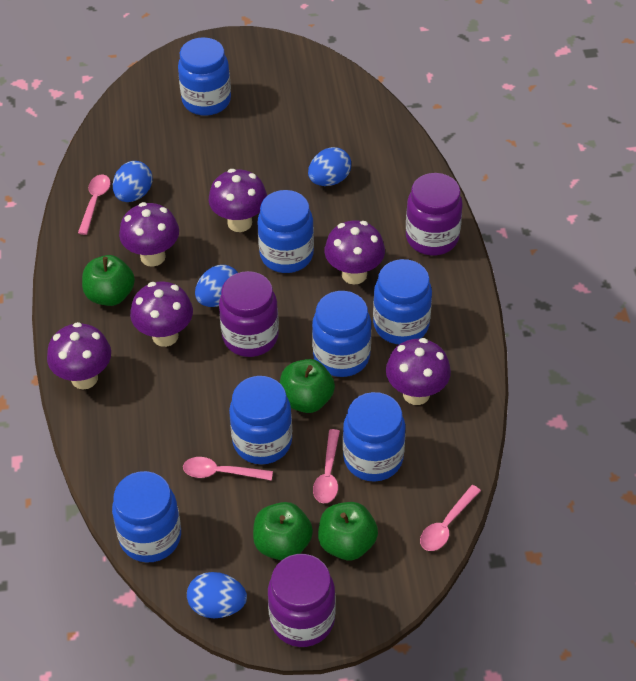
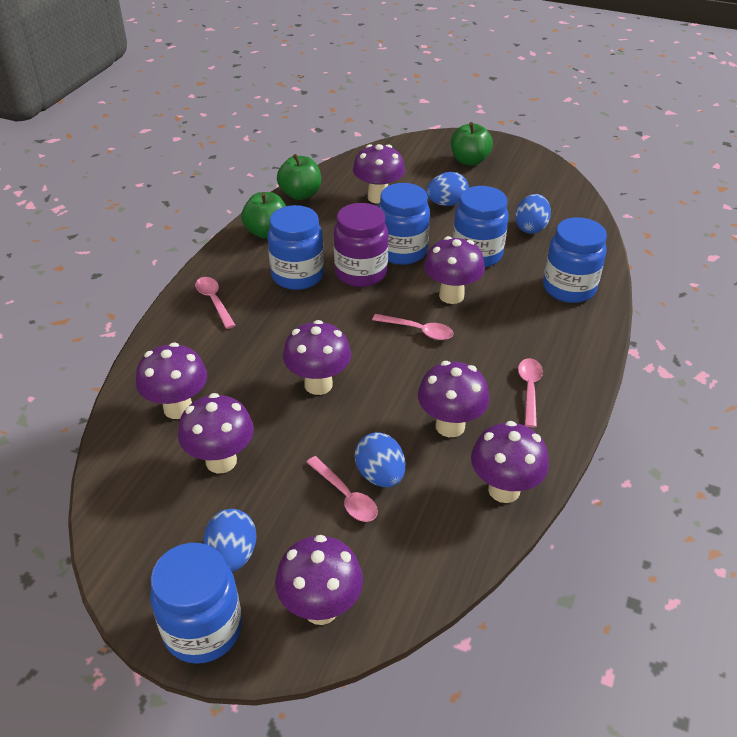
blue jar: [112,471,181,563] [178,37,231,116] [229,376,292,465] [258,190,314,273] [312,291,372,377] [343,392,406,482] [373,259,432,344] = 7 -> [150,543,242,664] [268,205,324,290] [378,183,430,265] [453,186,509,267] [543,217,607,303] = 5
green apple: [82,255,135,306] [253,502,313,560] [280,359,335,413] [318,502,378,560] = 4 -> [241,192,286,239] [277,154,321,200] [451,122,493,166] = 3
purple jar: [219,271,279,357] [268,554,336,647] [406,173,463,255] = 3 -> [334,203,389,287] = 1
purple mushroom: [47,322,111,389] [119,202,179,267] [130,281,193,347] [209,169,267,232] [324,220,385,285] [386,338,451,405] = 6 -> [136,343,207,419] [178,393,254,473] [275,535,363,625] [283,320,351,395] [353,144,405,204] [418,361,490,437] [424,236,485,304] [471,421,549,503] = 8

